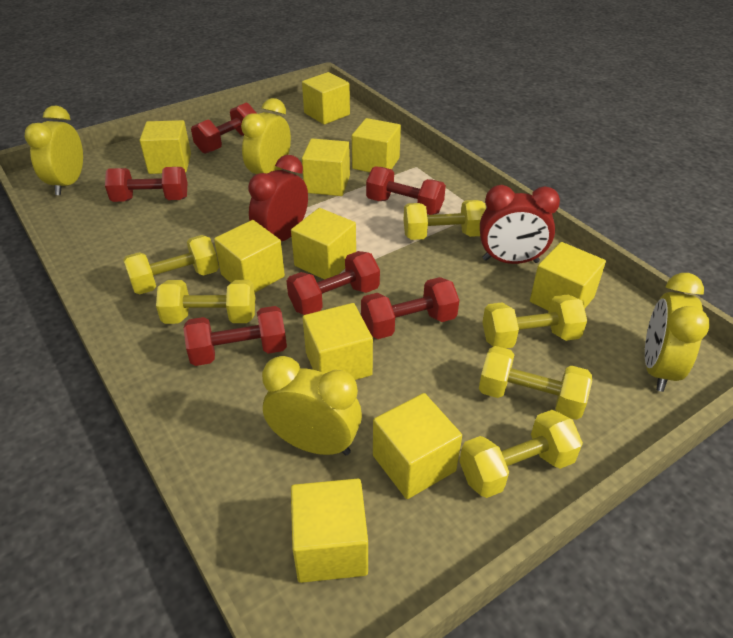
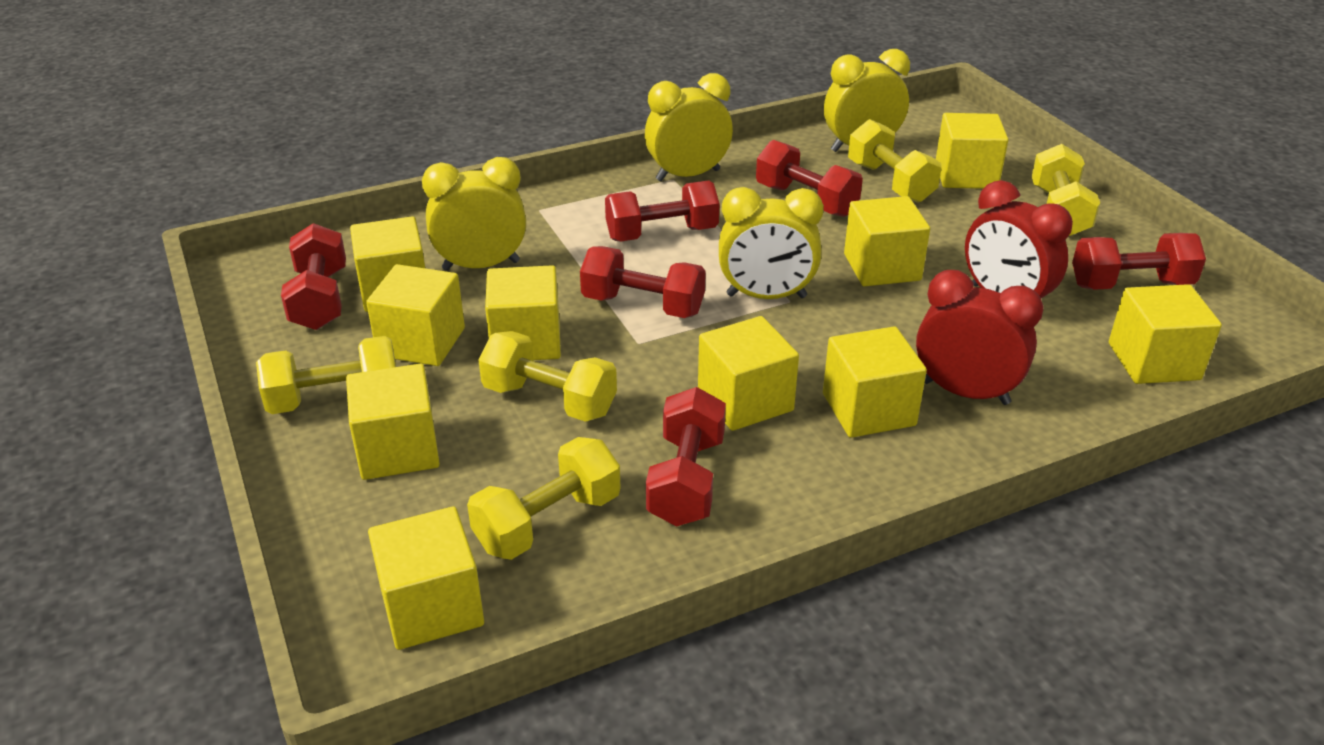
yellow dumbbell: [123,235,219,294] [156,280,255,324] [404,200,486,240] [459,410,583,498] [479,346,592,420] [482,294,587,348] = 6 -> [256,336,396,414] [467,437,620,560] [478,331,617,422] [848,119,942,203] [1032,144,1100,236] = 5

